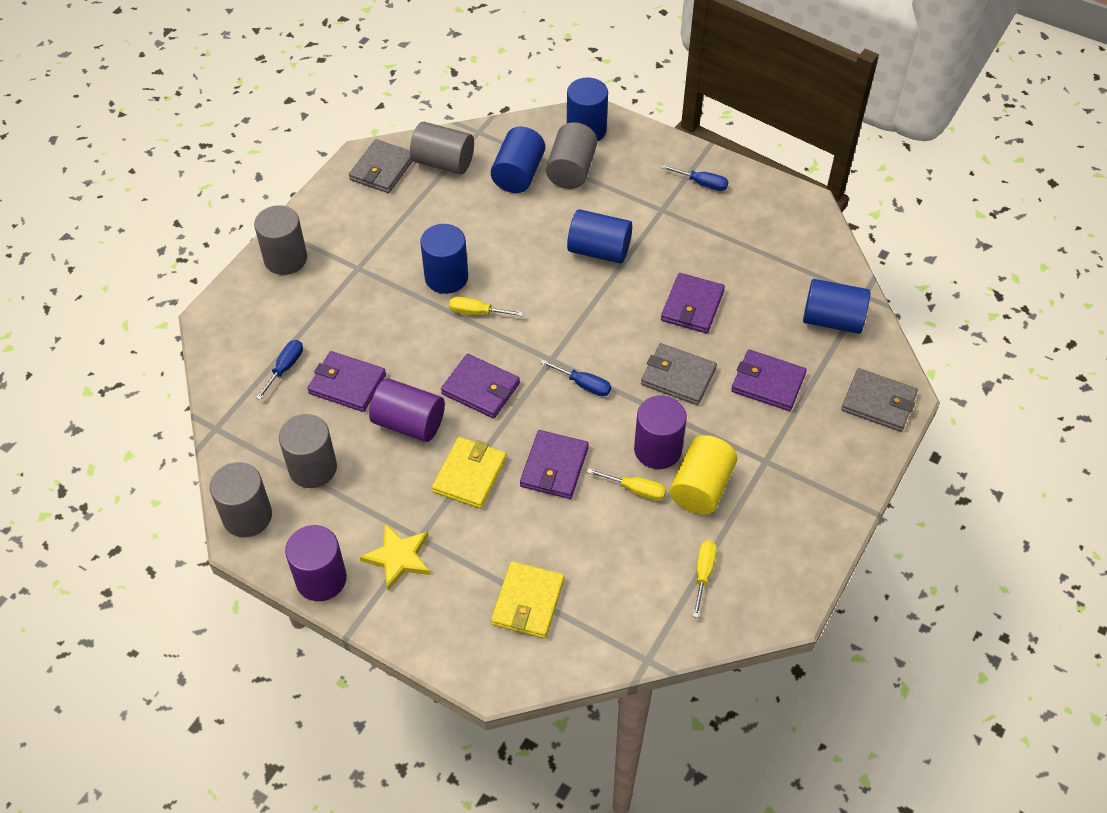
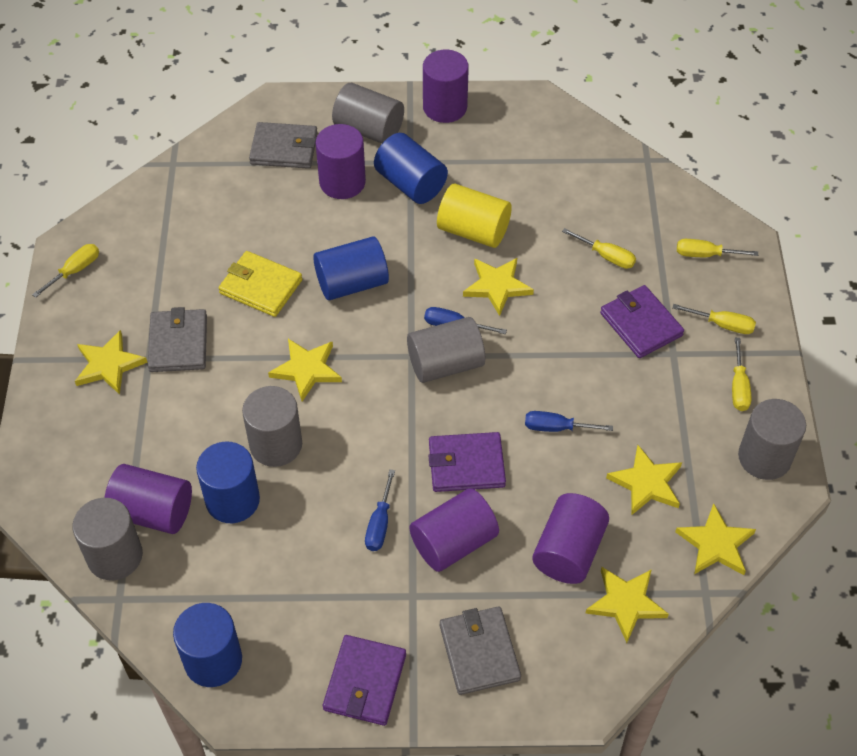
blue cylinder: [420,224,468,294] [491,127,545,193] [567,78,608,142] [567,209,632,264] [803,279,871,334] = 5 -> [173,603,242,687] [196,442,260,523] [313,236,389,300] [374,133,448,204] = 4
purple cylinder: [285,525,347,601] [369,378,445,442] [634,395,687,469] = 3 -> [104,464,192,534] [316,124,366,199] [409,488,499,572] [423,50,469,123] [532,493,609,584] = 5
purple wallet: [307,351,386,412] [441,354,520,418] [520,430,589,499] [661,273,725,333] [731,350,807,411] = 5 -> [323,635,406,726] [428,432,506,492] [600,285,684,358] = 3
yellow screwdriver: [449,297,523,316] [587,468,666,501] [693,540,717,618] = 3 -> [32,244,99,298] [562,228,636,269] [672,304,756,334] [677,239,758,257] [732,338,751,411] = 5
yellow star: [360,524,430,591] = 1 -> [75,330,148,395] [268,339,342,402] [463,258,534,316] [586,567,669,643] [606,445,682,515] [675,504,756,575] = 6
yellow wallet: [432,437,507,509] [491,561,565,639] = 2 -> [219,251,302,317] = 1

